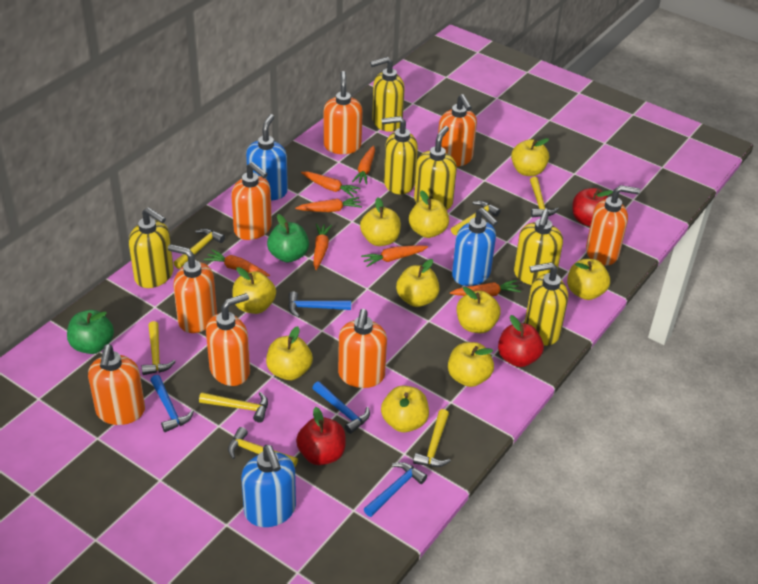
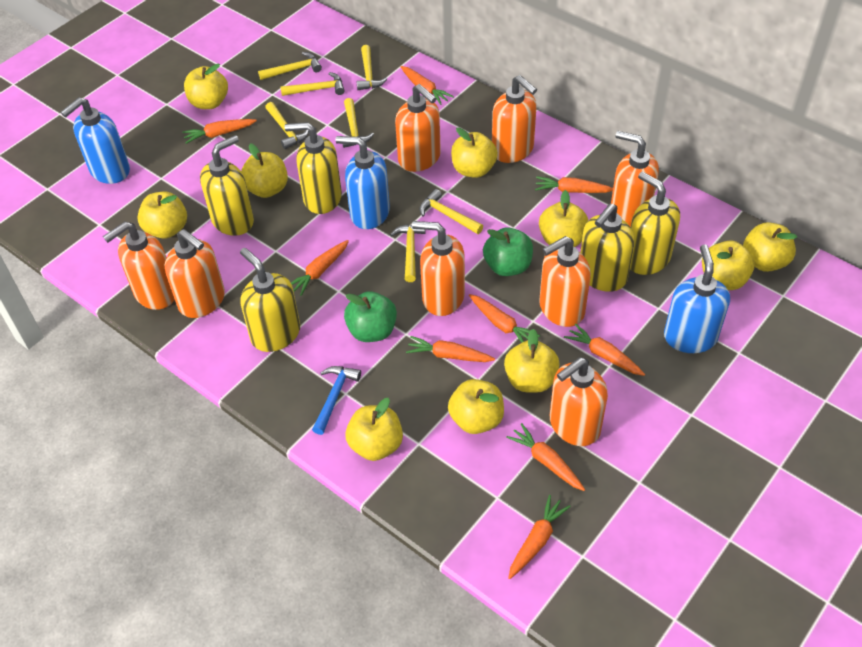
blue hammer: [150,375,194,432] [288,291,351,317] [312,381,370,434] [364,462,427,517] = 4 -> [312,366,361,435] = 1
orange carrot: [204,249,270,276] [295,197,362,212] [301,172,361,197] [313,223,332,270] [352,146,375,185] [361,245,428,267] [450,280,521,296] = 7 -> [182,119,257,144] [291,240,349,296] [400,66,454,105] [406,336,495,362] [469,294,540,343] [506,423,585,491] [508,495,571,579] [535,176,613,193] [564,324,645,376] = 9
red apple: [296,407,346,465] [498,315,544,367] [572,188,613,226] = 3 -> none = 0
yellow soap dispenser: [129,207,174,288] [370,57,405,132] [381,116,418,194] [414,126,457,210] [514,210,563,285] [525,262,568,346] = 6 -> [200,135,254,236] [240,248,300,352] [284,122,342,214] [580,204,635,292] [630,171,680,275] = 5

